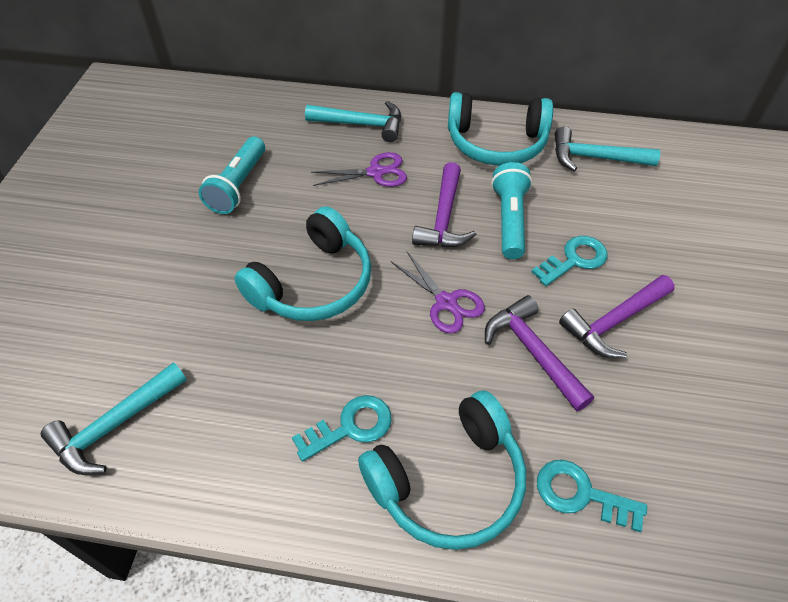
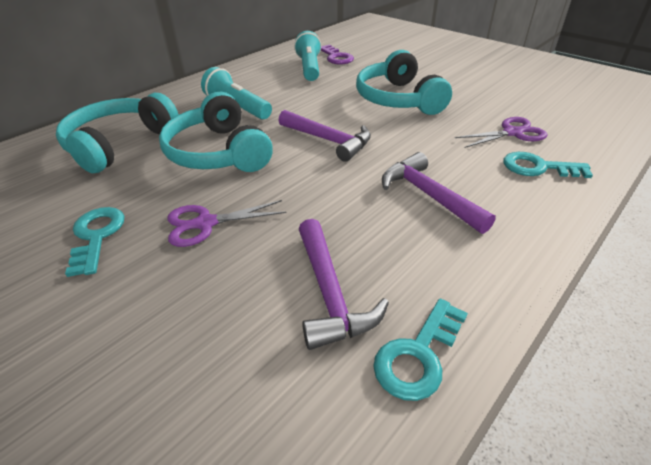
purple key: none = 0 -> [321,44,354,65] = 1
turquoise hammer: [41,362,187,475] [305,101,401,142] [555,127,660,171] = 3 -> none = 0

